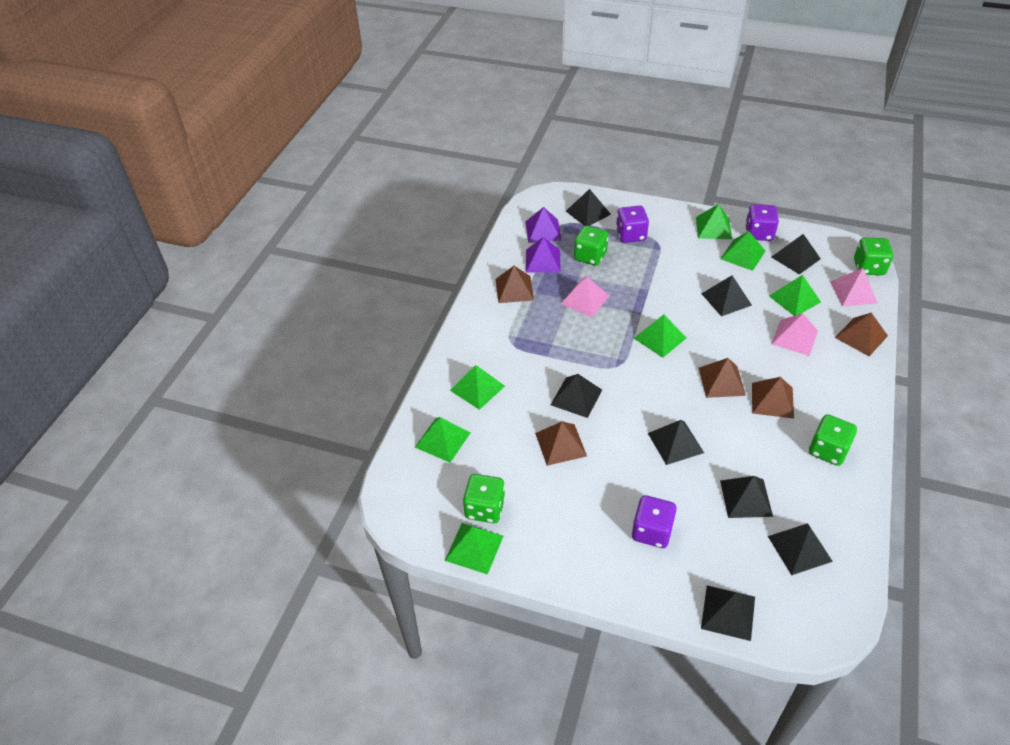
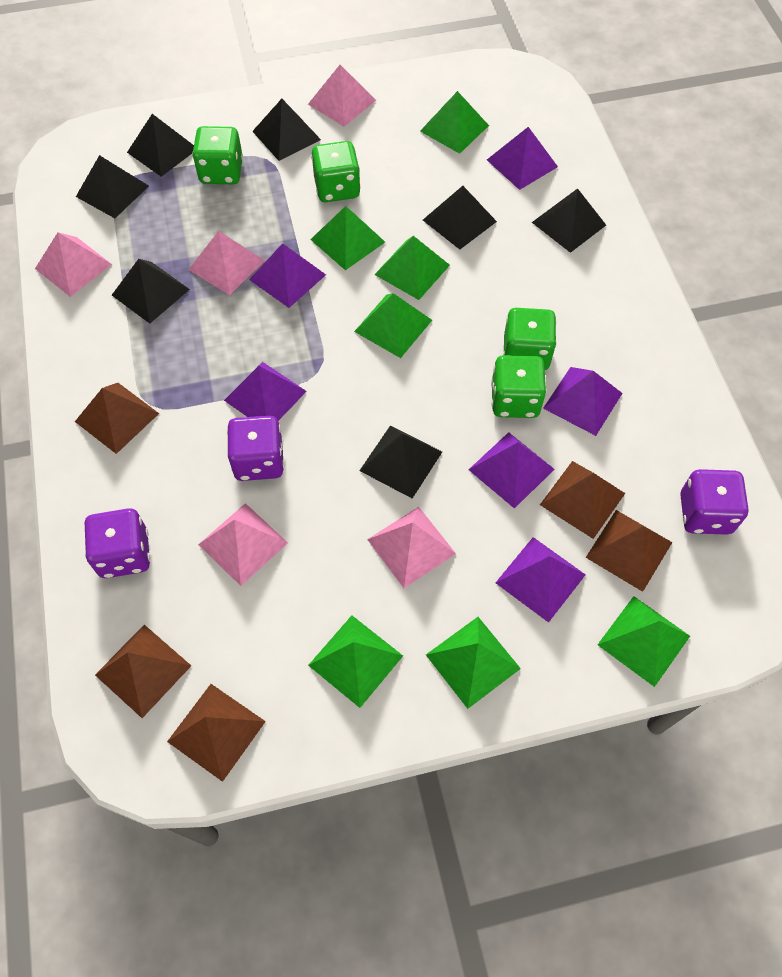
black pyramid: [551,374,602,418] [566,189,611,226] [648,420,704,465] [701,276,752,316] [701,586,755,641] [720,476,773,518] [768,523,833,575] [772,234,821,274] = 8 -> [76,155,149,218] [112,259,190,323] [127,114,194,177] [252,99,321,161] [359,425,442,498] [423,186,497,250] [532,188,606,253] = 7
pink pyramid: [561,276,609,317] [771,313,818,356] [830,268,878,306] = 3 -> [35,232,112,297] [188,231,265,295] [198,503,288,586] [308,65,376,127] [367,507,456,588] = 5
purple pyramid: [525,207,562,243] [526,237,561,273] = 2 -> [224,362,307,421] [249,243,326,308] [469,432,555,509] [487,127,558,190] [496,537,586,623] [543,367,623,436] = 6

